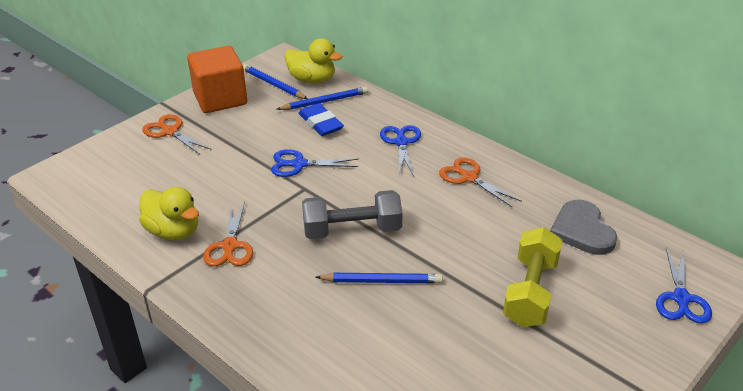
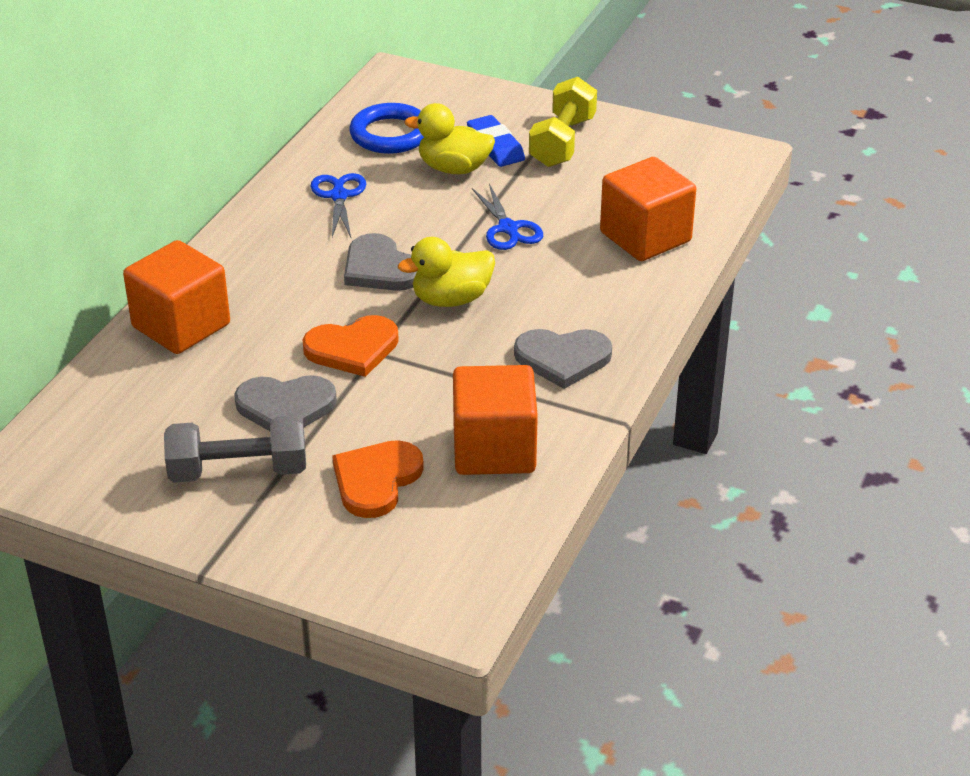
blue pencil: [243,64,308,99] [276,86,368,110] [315,273,443,283] = 3 -> none = 0
blue ring: none = 0 -> [349,103,424,154] = 1
blue scissors: [271,149,358,177] [380,125,421,176] [656,248,712,324] = 3 -> [311,173,366,237] [472,184,543,250] = 2
grey heart: [550,200,617,255] = 1 -> [234,375,337,431] [344,233,417,291] [514,329,612,389] = 3
orange cube: [187,46,247,113] = 1 -> [123,240,230,354] [453,365,538,475] [600,157,696,261] = 3
orange heart: none = 0 -> [302,315,399,377] [332,440,424,518] = 2
orange scissors: [142,114,212,154] [203,202,253,266] [439,157,522,207] = 3 -> none = 0

